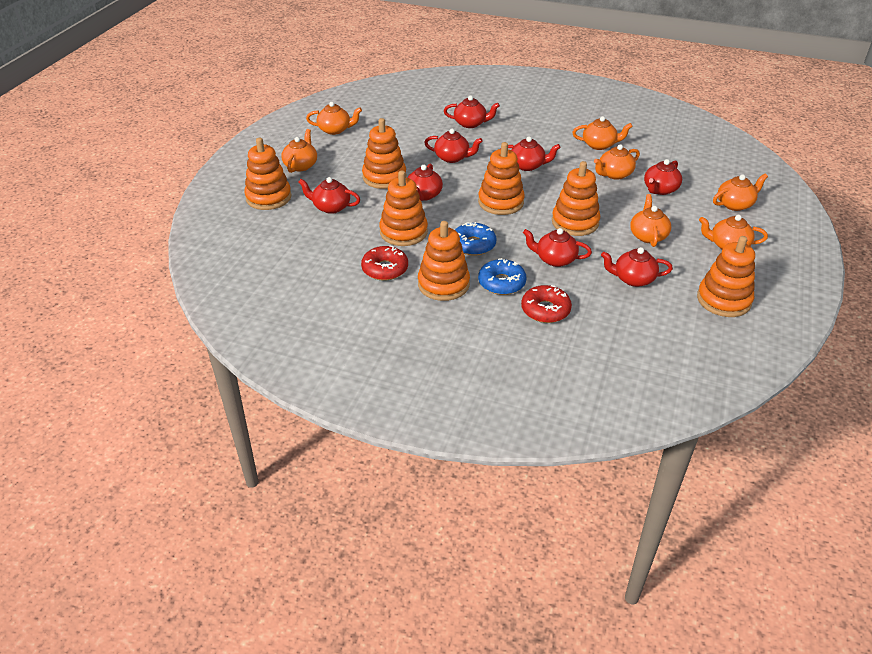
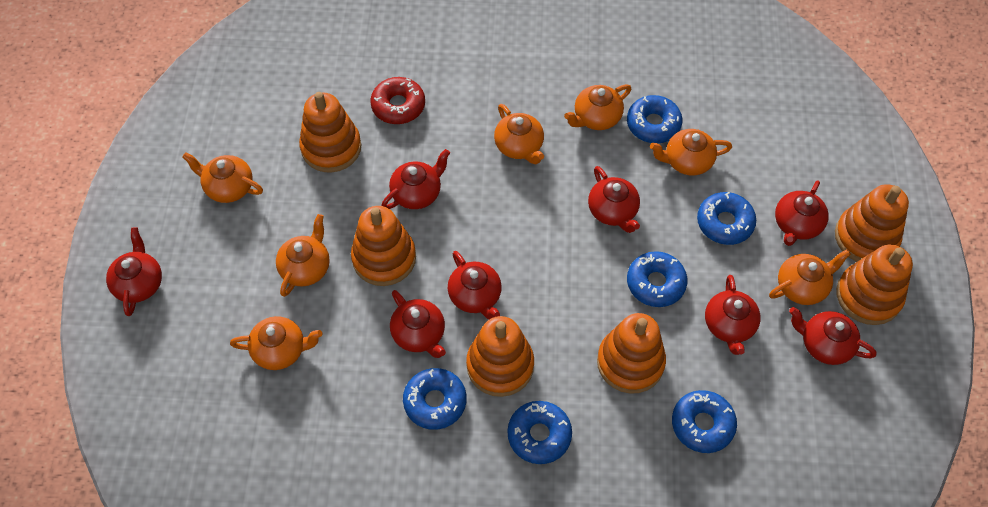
blue donut: [455,222,496,256] [478,258,526,295] = 2 -> [403,368,467,430] [507,401,572,464] [627,95,683,143] [627,251,687,307] [672,390,737,453] [697,192,756,245] = 6
orange stacking toy: [244,138,292,210] [362,118,406,189] [379,171,428,246] [418,221,470,301] [478,142,525,215] [552,161,600,236] [697,236,755,317] = 7 -> [299,92,361,173] [351,206,416,286] [466,316,534,397] [597,313,666,394] [835,184,909,262] [836,244,913,325] = 6
red donut: [361,245,408,281] [521,285,572,323] = 2 -> [370,77,425,124] = 1

